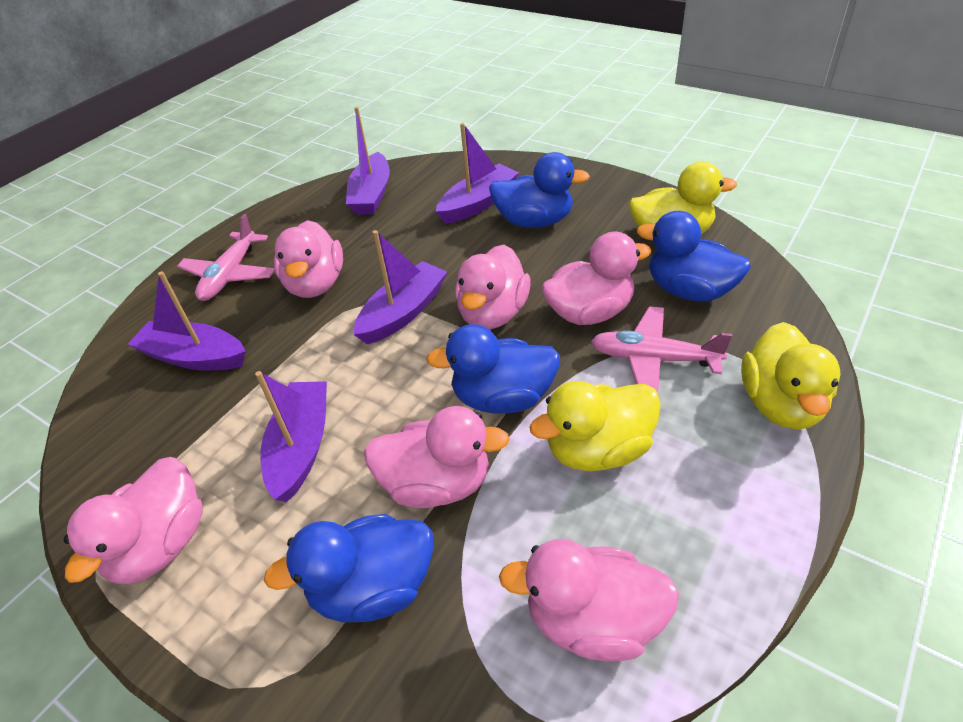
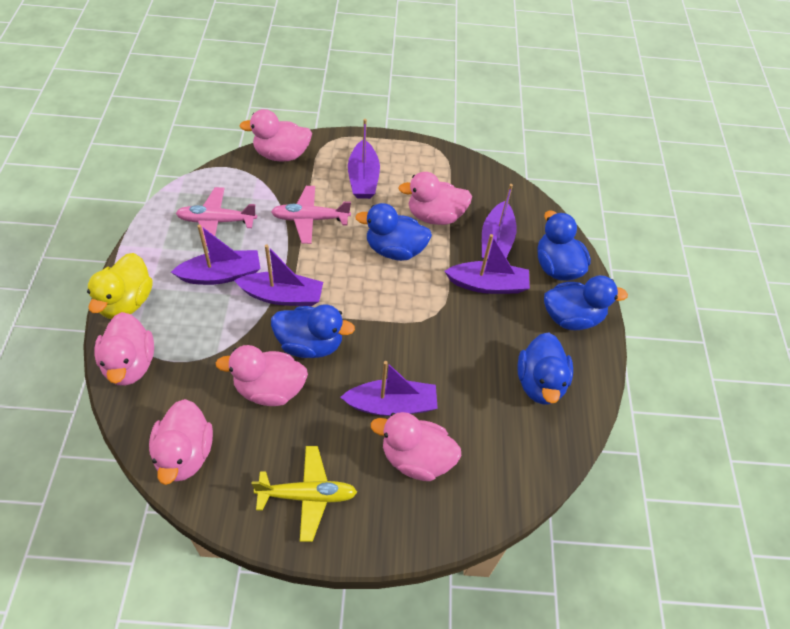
blue duck: [264,514,434,622] [426,324,560,414] [489,152,590,228] [637,211,751,301] = 4 -> [271,304,355,358] [355,203,432,261] [517,332,573,405] [537,211,591,281] [544,275,628,330] = 5
purple boat: [128,271,246,371] [255,371,327,502] [346,107,390,215] [354,230,447,344] [436,123,519,224] = 5 -> [171,225,260,285] [234,244,323,306] [340,361,438,416] [348,119,380,199] [444,234,530,294] [482,184,517,261] = 6
yellow duck: [530,381,661,471] [629,162,737,234] [741,322,841,430] = 3 -> [87,253,153,319] = 1
yellow plane: none = 0 -> [252,446,357,542] = 1

